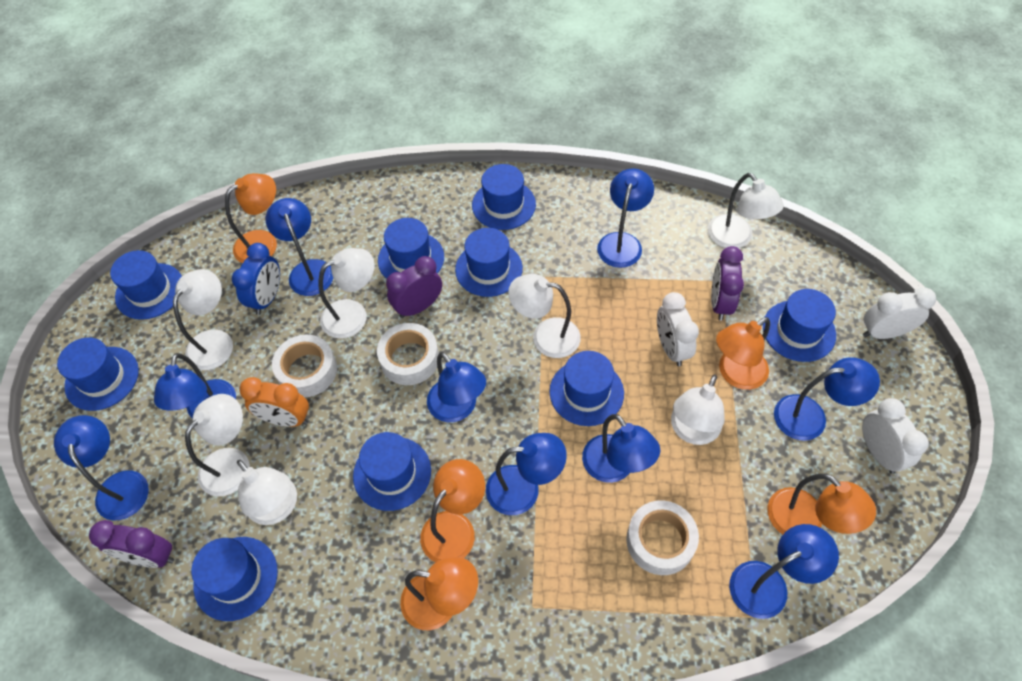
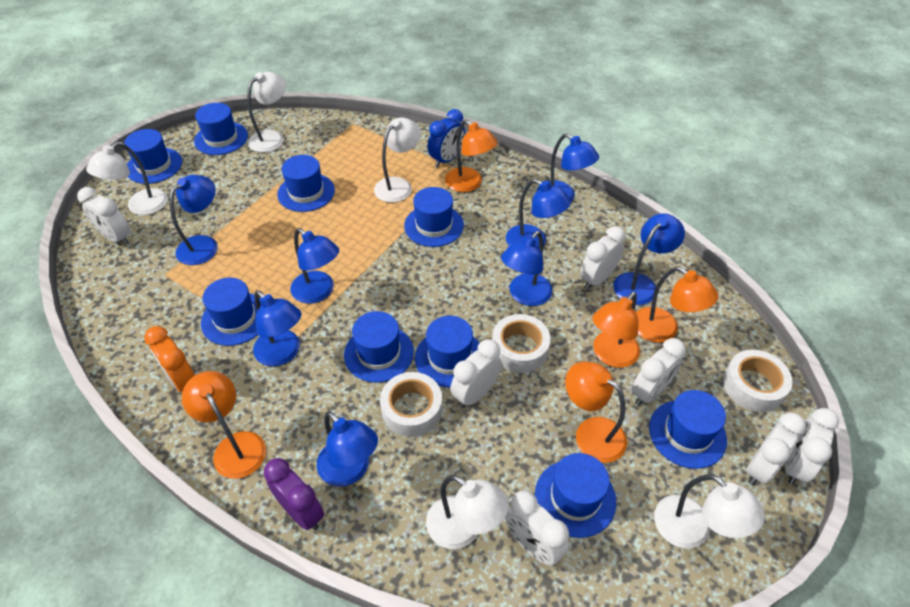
blue lamp: [54,415,149,520] [154,353,236,419] [266,198,333,296] [427,352,486,422] [486,433,567,515] [582,414,660,483] [597,168,654,268] [729,524,839,619] [774,357,880,441] = 9 -> [169,175,218,265] [253,290,301,367] [290,228,339,304] [317,411,378,487] [501,231,553,306] [506,179,571,248] [537,133,599,201] [613,213,685,305] = 8
purple clock: [89,520,174,568] [386,256,442,318] [711,246,744,321] = 3 -> [264,458,324,530] = 1
white clock: [657,292,699,366] [862,398,929,474] [863,287,936,339] = 3 -> [77,187,130,245] [450,339,502,408] [505,490,569,566] [580,226,626,290] [632,338,686,406] [746,413,806,485] [785,408,839,485] = 7
white lamp: [173,269,233,370] [185,394,250,497] [237,460,297,525] [319,248,375,339] [508,274,581,358] [671,375,725,445] [708,173,784,248] = 7 -> [86,142,168,215] [247,72,286,152] [374,117,421,203] [426,475,509,549] [654,474,765,549] = 5

